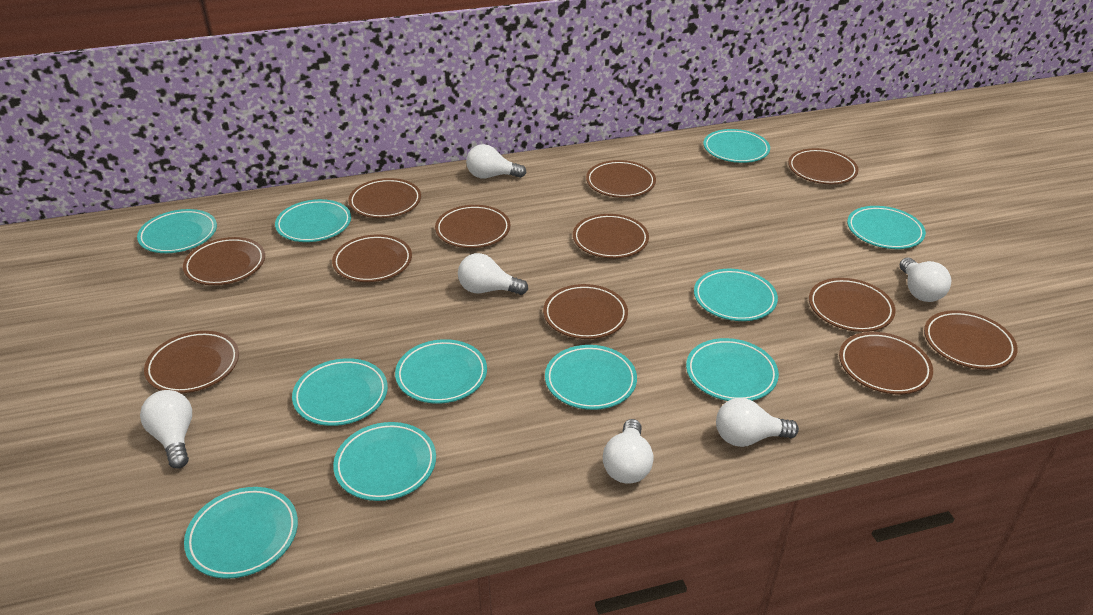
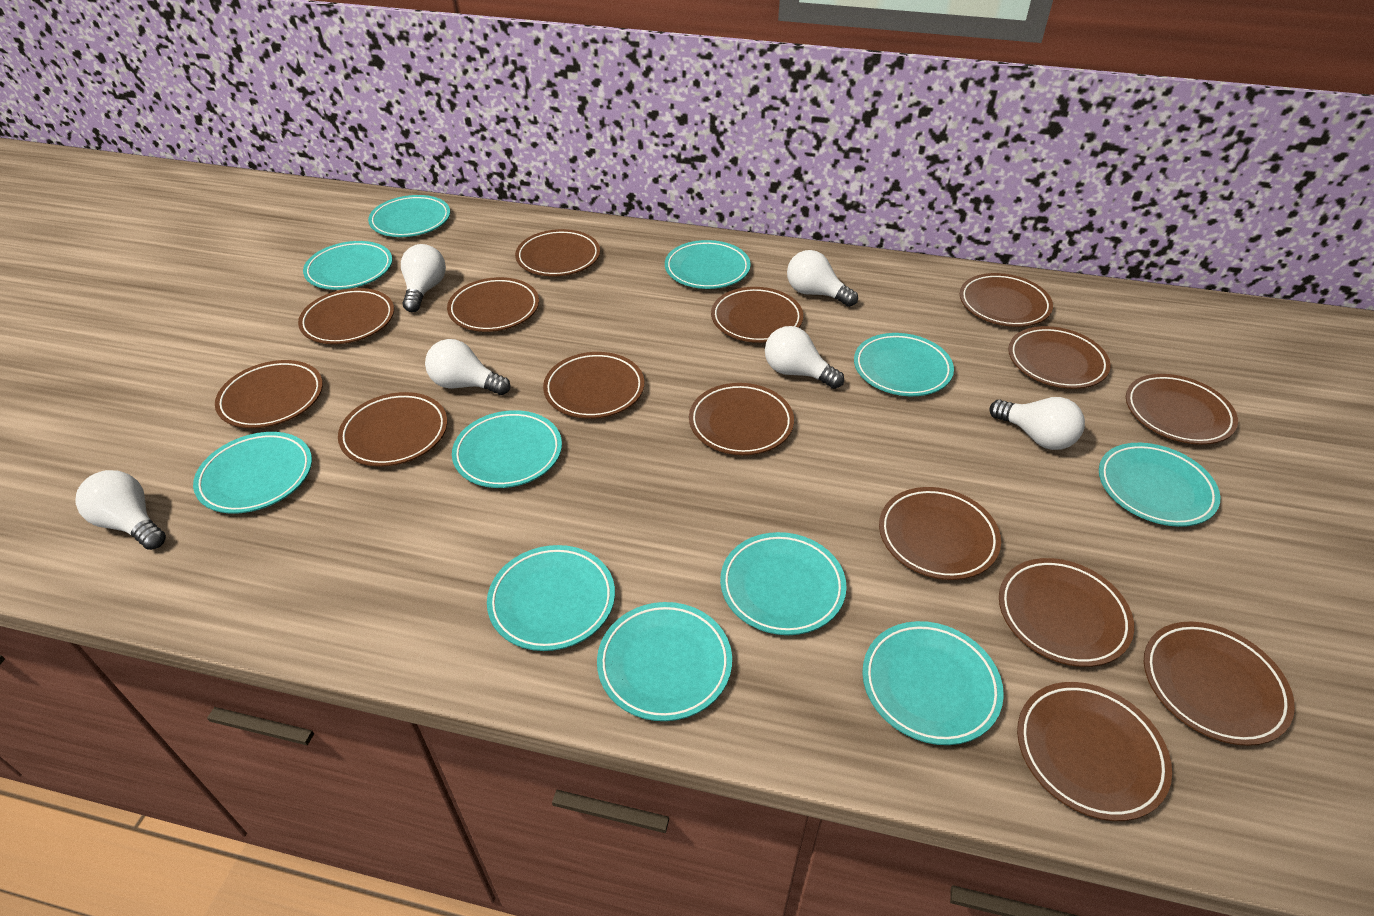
brown plate: [144,331,239,393] [183,237,265,285] [332,234,412,282] [348,178,421,218] [435,205,510,248] [543,284,628,339] [573,214,649,258] [586,160,656,198] [788,148,858,184] [809,278,896,332] [839,332,933,394] [924,310,1018,370] = 12 -> [215,360,323,428] [298,288,394,344] [338,392,447,467] [447,277,539,332] [515,229,600,276] [543,352,644,419] [689,383,794,455] [711,287,803,343] [879,487,1001,580] [960,273,1053,327] [999,558,1134,667] [1008,326,1111,389] [1017,682,1172,821] [1126,374,1238,445] [1144,622,1295,746] = 15

